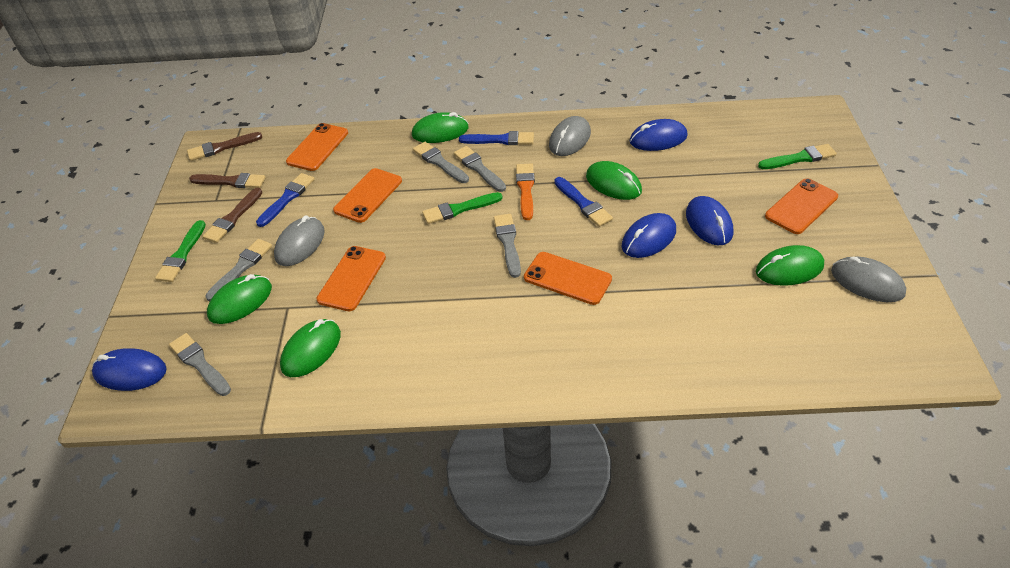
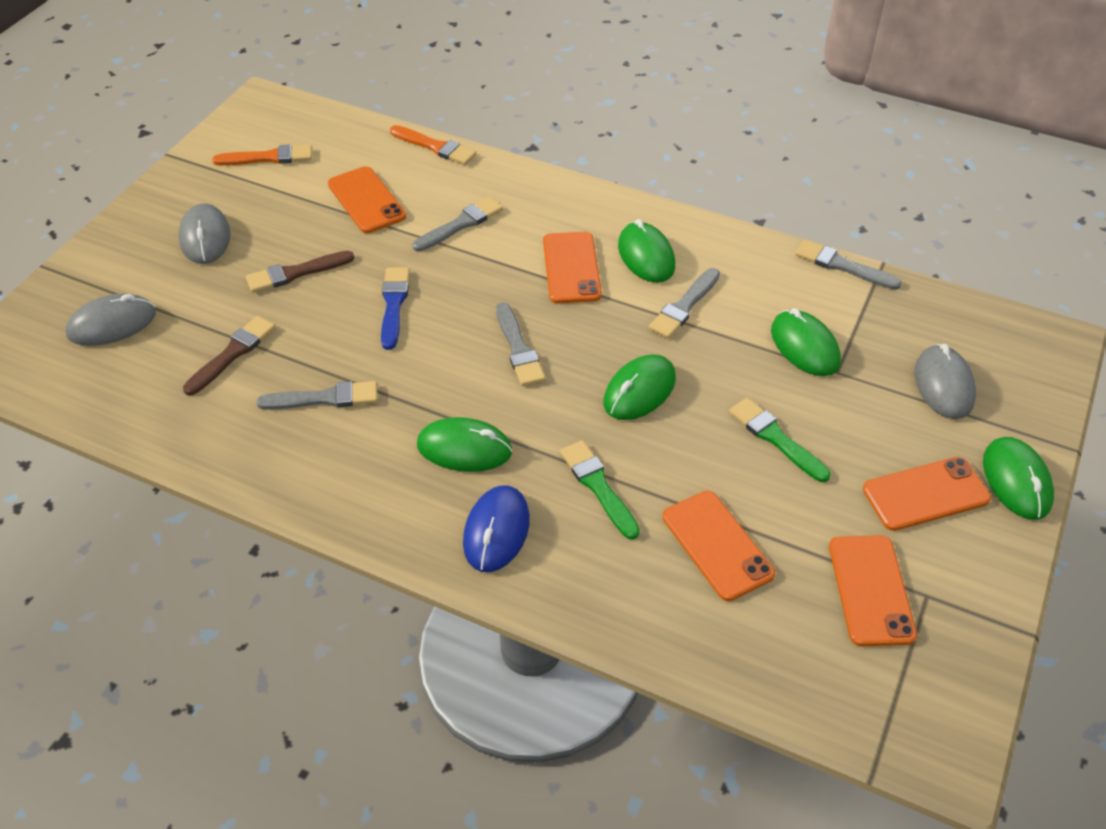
blue brush: [256,173,315,227] [459,131,534,145] [554,177,613,227] = 3 -> [381,267,410,350] = 1
blue mouse: [92,348,167,391] [622,213,676,258] [629,119,688,151] [686,196,733,245] = 4 -> [463,485,530,572] = 1
brown brush: [187,132,262,161] [189,173,266,188] [203,188,262,243] = 3 -> [183,316,275,395] [246,251,354,293] = 2
green brush: [155,220,206,282] [422,192,503,224] [758,144,837,169] = 3 -> [560,440,640,540] [729,398,831,482] = 2
orange brush: [516,163,535,220] = 1 -> [212,144,312,166] [390,125,477,165] = 2

